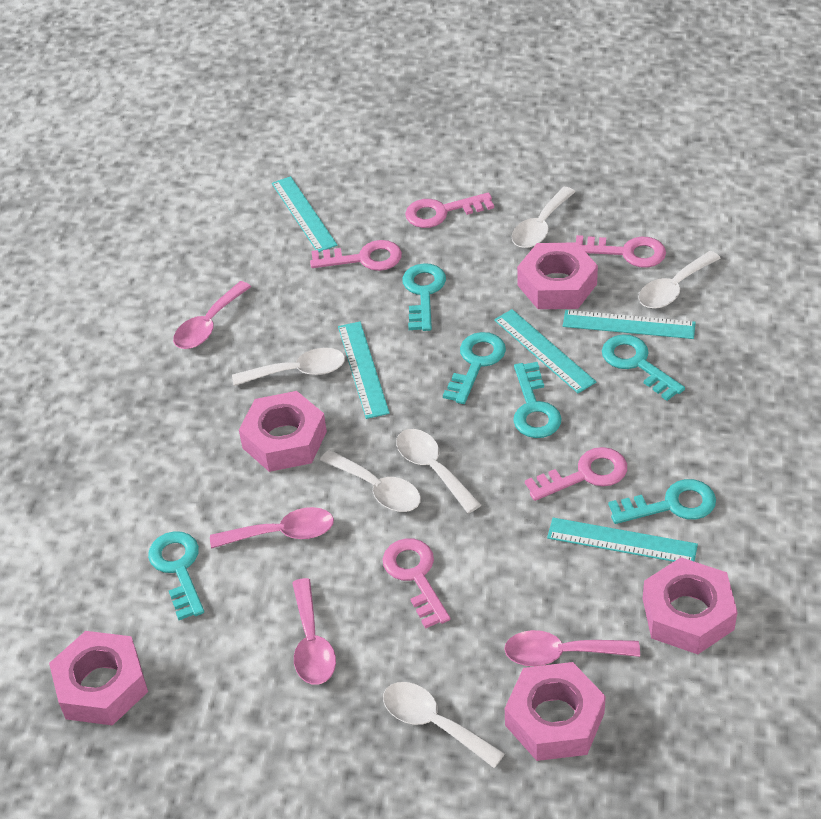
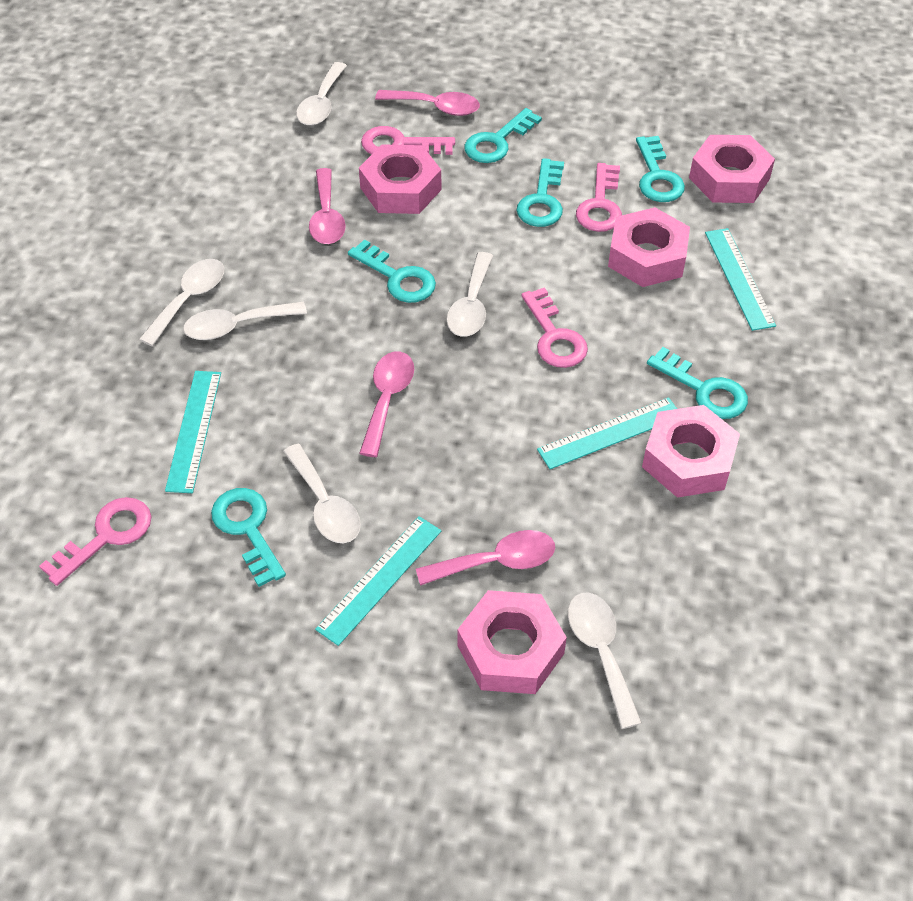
pink key: [310,240,402,271] [383,538,450,629] [405,192,494,228] [525,447,627,501] [576,235,666,268] = 5 -> [39,497,151,586] [361,126,455,155] [521,287,588,368] [576,163,622,232] = 4
turquoise ruler: [272,176,337,253] [338,322,390,419] [494,309,596,393] [547,517,698,562] [563,310,696,339] = 5 -> [165,371,221,493] [315,516,441,646] [537,397,677,469] [705,228,776,331] = 4

